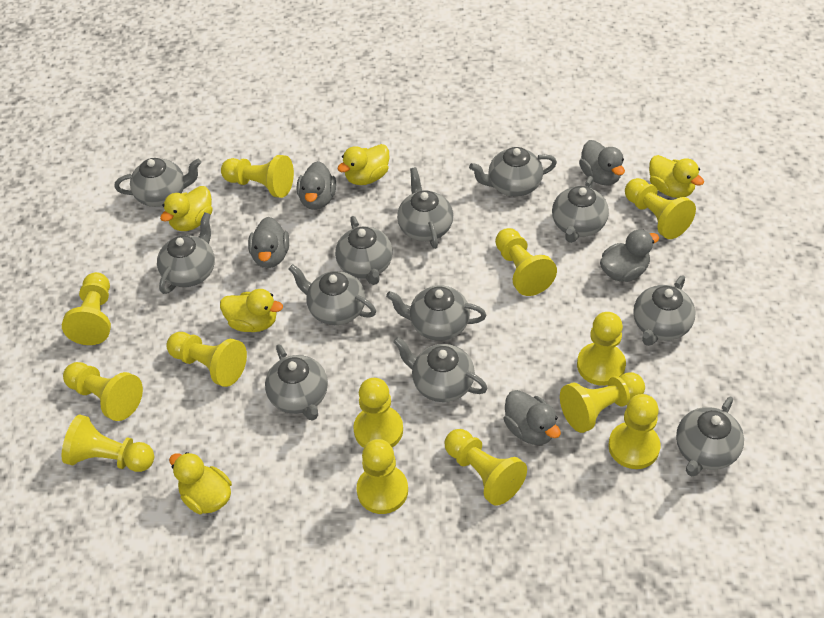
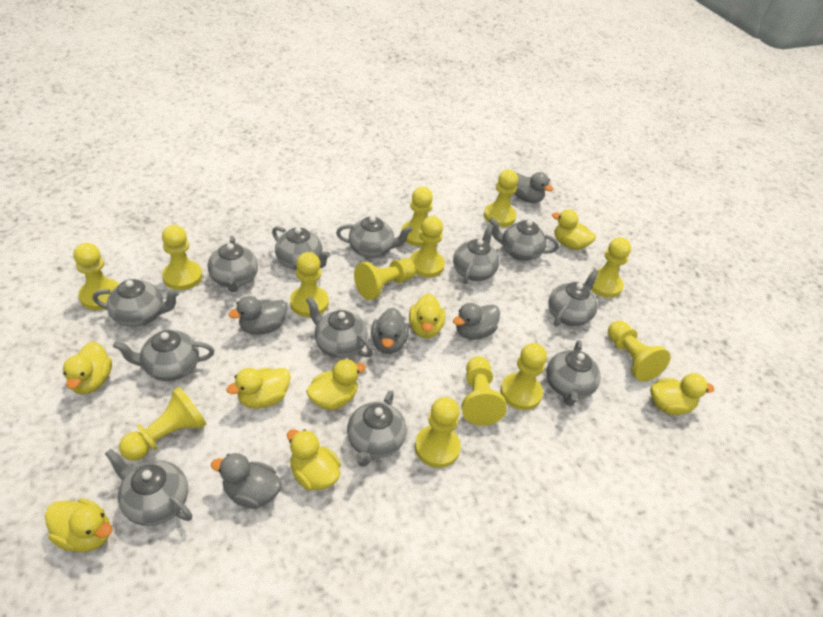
yellow duck: [160,186,213,231] [169,452,232,514] [220,289,283,332] [337,144,389,185] [649,155,704,198] = 5 -> [45,498,113,552] [63,341,112,394] [227,368,291,408] [287,429,341,490] [306,359,366,410] [409,294,445,338] [552,209,596,250] [650,373,714,415] = 8

